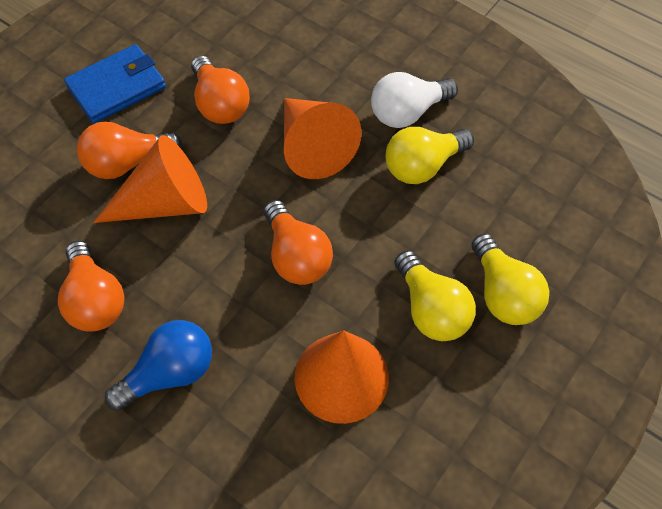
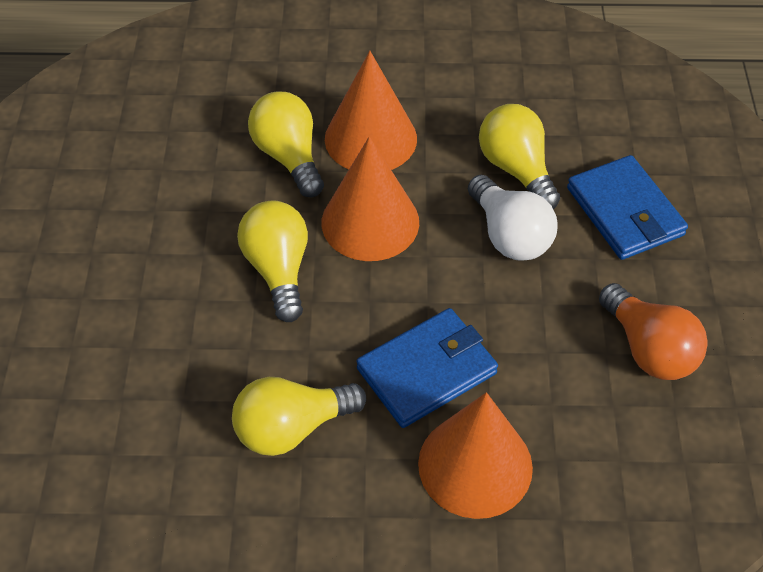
blue light bulb: [105,320,212,411] = 1 -> none = 0
blue wallet: [64,44,166,124] = 1 -> [356,308,498,428] [567,155,688,260] = 2
orange light bulb: [58,241,124,332] [77,121,182,179] [191,56,250,124] [264,200,333,285] = 4 -> [599,283,708,380] = 1
yellow light bulb: [385,127,474,184] [394,251,476,341] [471,233,549,325] = 3 -> [232,377,366,456] [237,201,308,322] [248,91,324,197] [479,104,560,209] = 4

